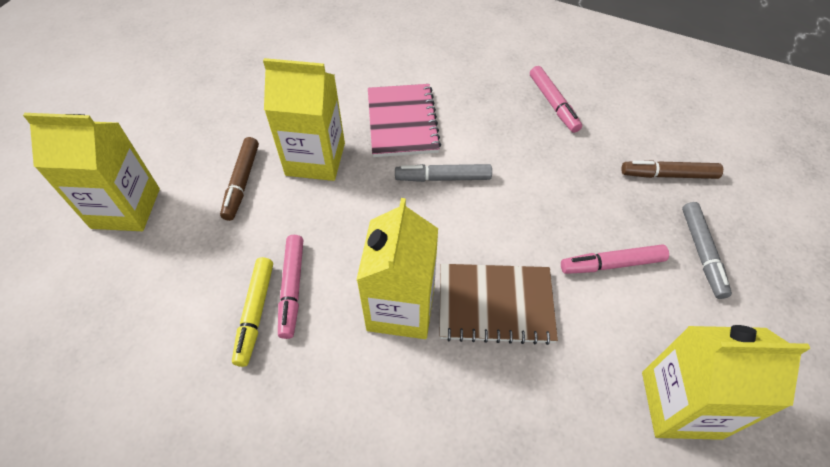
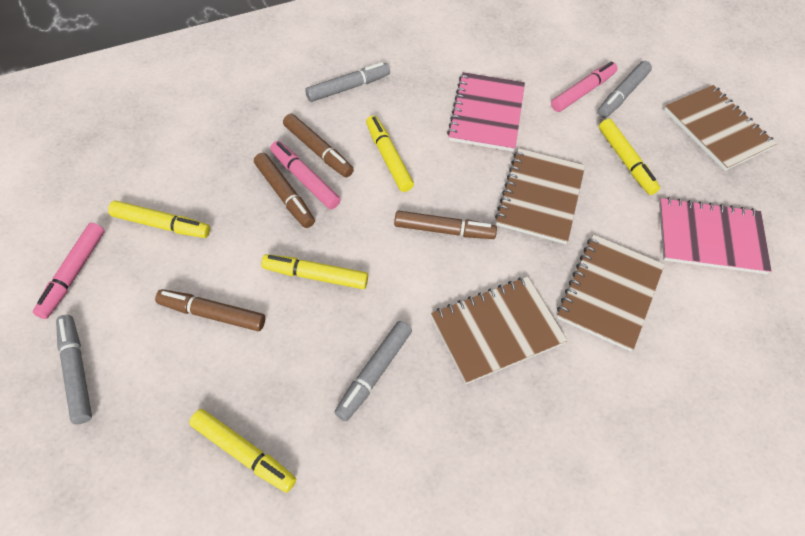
brown marker: [220,137,259,221] [621,160,723,179] = 2 -> [155,289,265,331] [254,153,315,228] [283,114,354,177] [394,211,497,239] = 4
brown notebook: [440,264,558,345] = 1 -> [431,276,567,384] [495,148,585,244] [557,234,665,351] [664,85,777,171] = 4
grey marker: [395,164,492,182] [682,202,732,299] = 2 -> [56,315,92,424] [305,62,390,102] [334,321,412,421] [598,61,652,118] = 4
pink notebook: [368,84,441,157] = 1 -> [447,72,525,152] [659,197,772,274] = 2
yellow carton: [23,113,160,231] [263,58,345,181] [356,198,438,339] [642,325,810,440] = 4 -> none = 0
yellow marker: [232,257,273,367] = 1 -> [108,200,210,238] [189,409,296,493] [261,254,368,289] [366,115,414,192] [599,119,660,195] = 5

